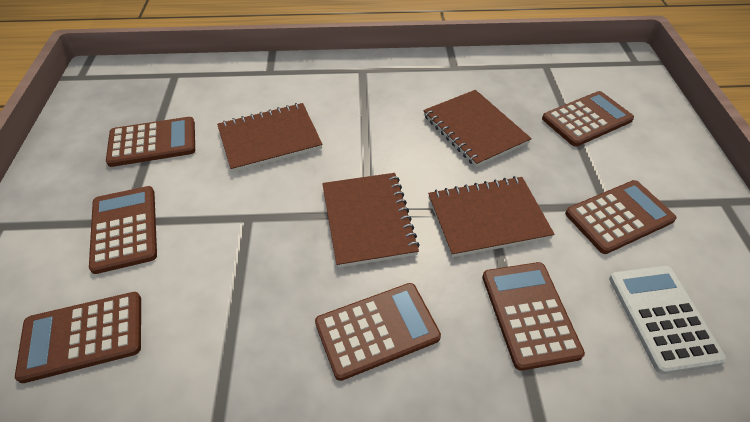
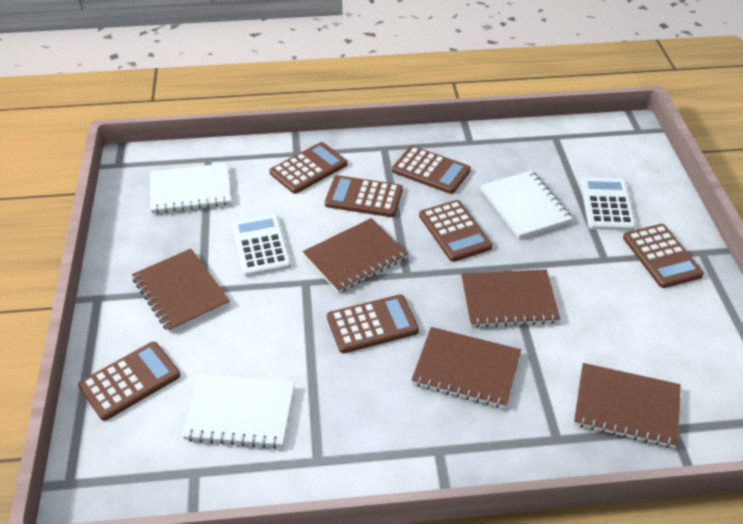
brown notebook: [217,103,323,172] [322,173,420,268] [423,90,532,167] [428,176,555,257] = 4 -> [132,249,230,333] [303,218,408,293] [411,327,521,408] [461,269,561,328] [574,363,681,448] = 5
white calculator: [609,266,727,374] = 1 -> [232,214,291,277] [580,178,636,231] = 2
white notebook: none = 0 -> [150,163,231,214] [182,374,295,449] [480,170,573,239] = 3

